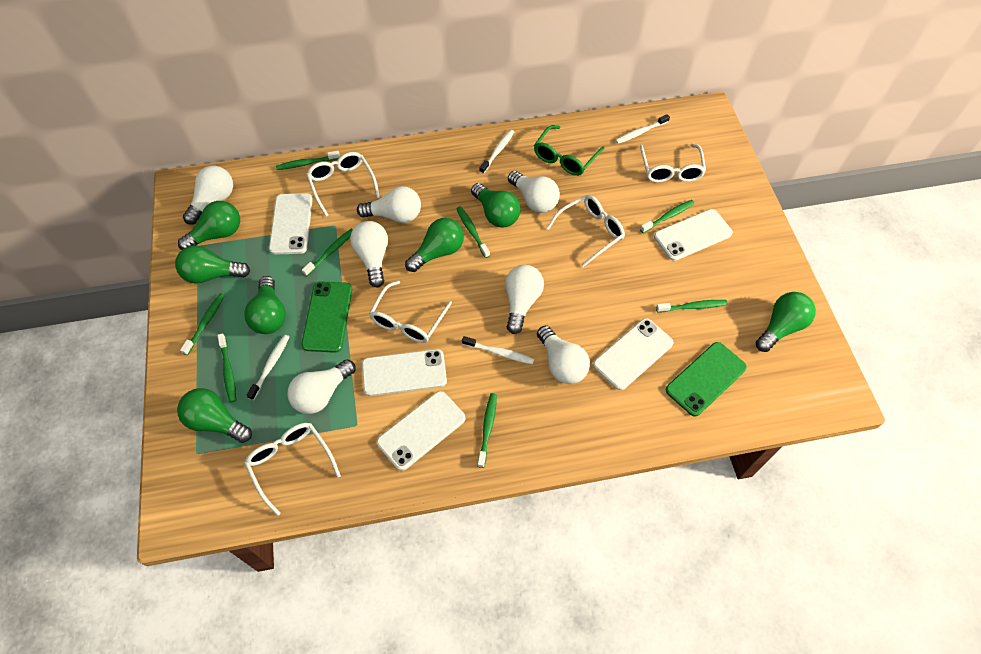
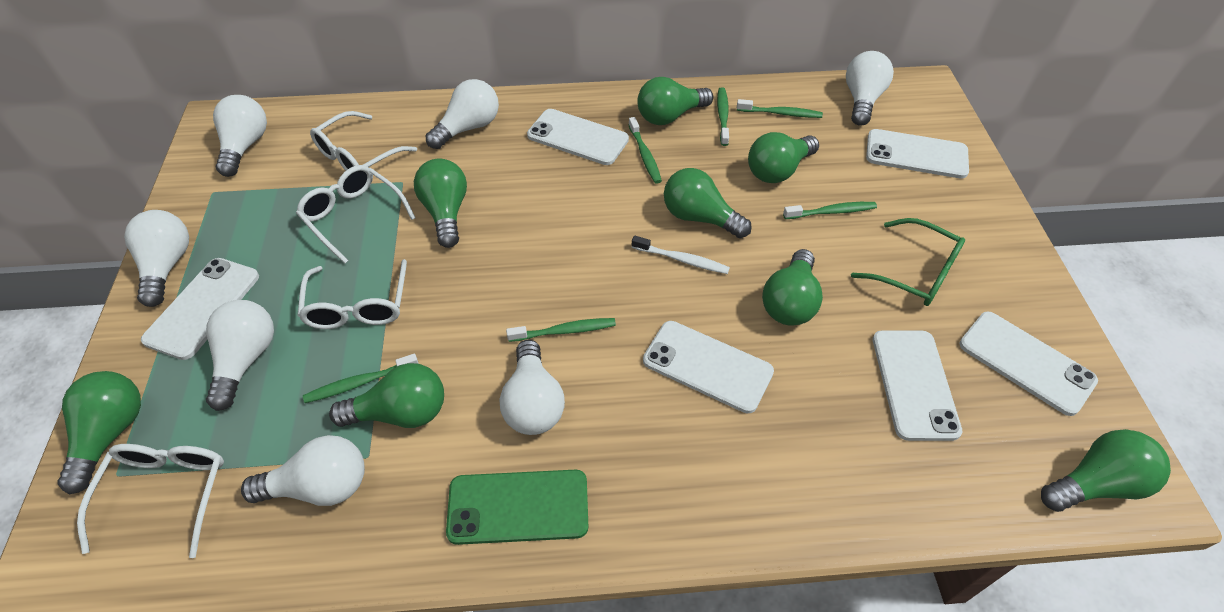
green light bulb: [175,245,250,284] [177,388,252,443] [178,201,240,250] [244,276,286,334] [405,218,464,272] [471,183,521,228] [756,292,816,352] = 7 -> [57,371,141,494] [329,363,444,428] [414,158,467,248] [637,77,713,125] [664,168,752,238] [748,132,819,183] [762,249,823,326] [1041,429,1171,512] = 8
green phone: [301,281,352,353] [666,342,747,417] = 2 -> [446,470,588,545] = 1
green toothbrush: [180,294,225,355] [218,333,236,403] [276,151,340,170] [302,229,353,276] [456,206,490,258] [478,393,497,468] [640,200,695,233] [656,300,728,313] = 8 -> [303,354,419,403] [506,318,616,342] [629,117,662,184] [717,87,729,146] [737,99,823,118] [783,202,877,219] = 6
white glasses: [244,423,341,516] [306,152,380,216] [369,281,452,343] [547,195,625,267] [640,144,706,182] = 5 -> [77,444,224,558] [296,165,416,264] [297,259,407,329] [310,111,417,171] = 4
white phone: [269,193,313,255] [362,349,447,396] [377,391,465,471] [593,318,673,390] [654,209,733,261] = 5 -> [141,258,259,360] [527,109,629,165] [643,321,774,413] [866,129,969,179] [873,330,962,441] [959,311,1098,416] = 6
white toothbrush: [246,334,289,400] [462,336,534,364] [479,130,514,174] [615,114,670,144] = 4 -> [632,236,730,274] = 1

